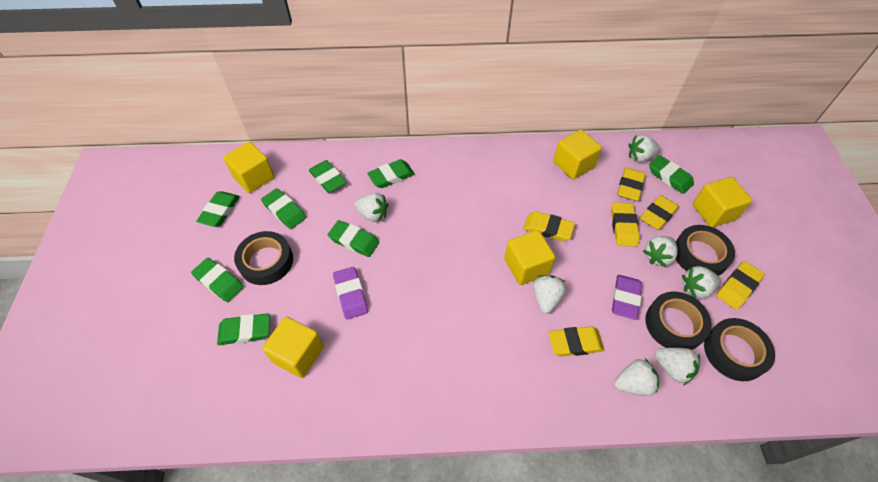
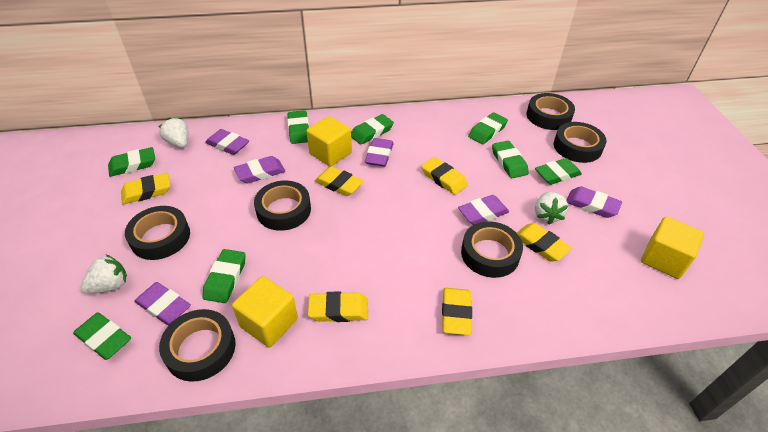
black tape: [234,231,293,285] [645,292,712,350] [676,225,735,276] [704,318,775,381] = 4 -> [125,206,190,260] [159,309,236,382] [254,181,311,231] [461,221,523,278] [527,93,575,130] [554,122,607,163] = 6
purple eraser: [333,267,368,320] [612,275,642,320] = 2 -> [134,282,191,325] [205,129,249,155] [234,156,285,183] [365,138,394,167] [458,195,509,225] [566,186,622,218] = 6
white strawberry: [355,193,388,222] [533,275,566,313] [614,359,659,396] [628,135,661,162] [643,236,678,267] [655,347,700,386] [682,266,721,299] = 7 -> [80,254,127,294] [158,118,188,148] [535,192,568,224] = 3
yellow cube: [223,142,274,193] [262,317,324,378] [504,230,555,285] [553,129,602,180] [693,177,752,227] = 5 -> [232,276,298,348] [306,116,352,166] [641,217,704,279] = 3

